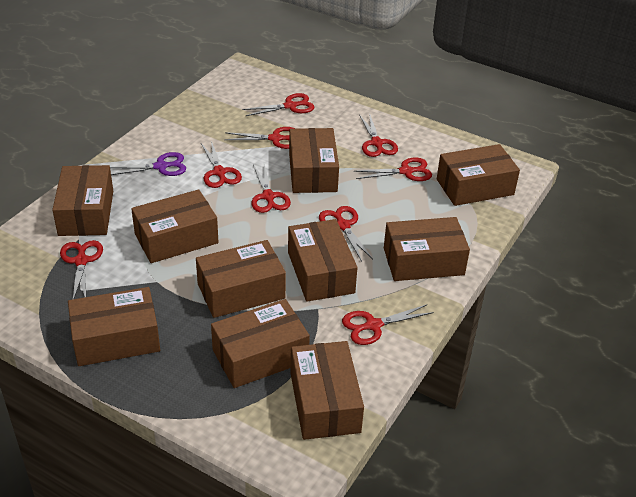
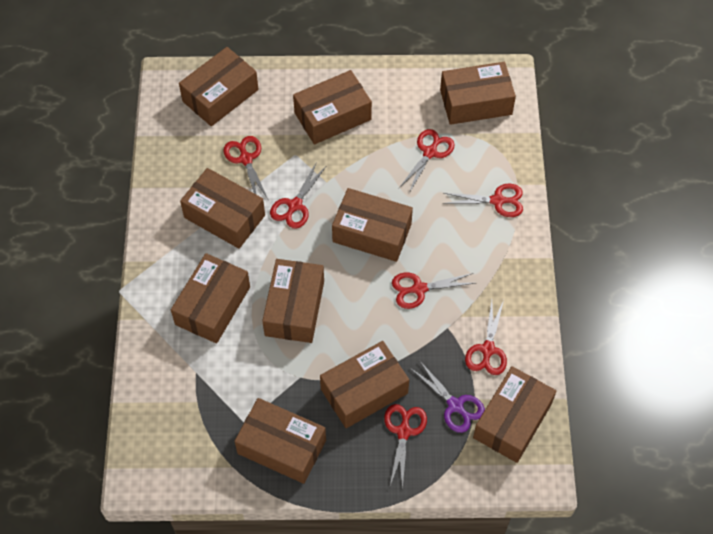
red scissors: [60,240,103,299] [201,141,242,188] [224,127,295,149] [242,93,315,116] [251,164,291,213] [319,206,373,261] [342,304,434,345] [354,157,432,181] [360,113,398,157] = 9 -> [223,136,268,199] [270,162,326,229] [384,404,427,490] [392,272,475,309] [399,129,455,193] [443,184,523,217] [465,300,507,375] = 7

